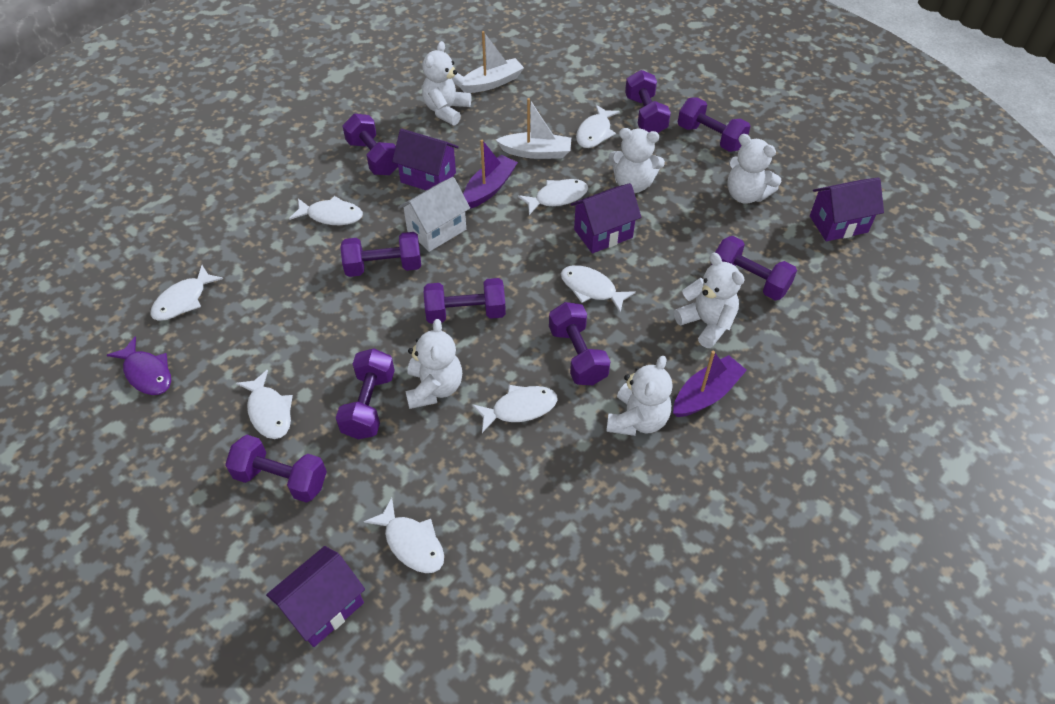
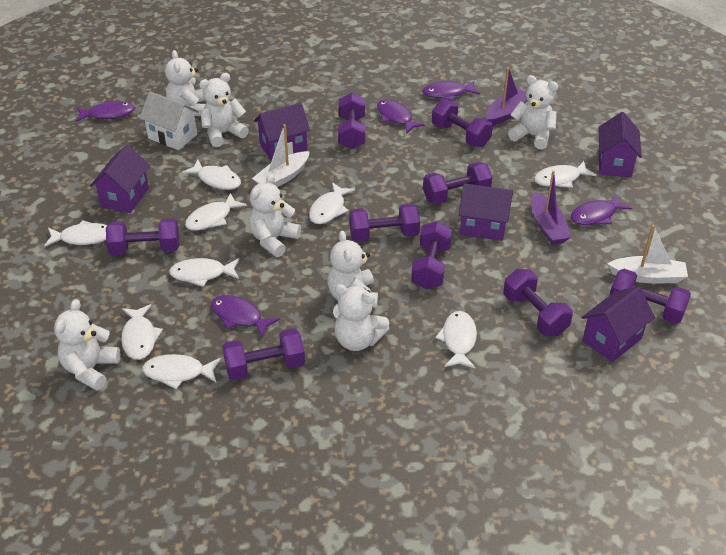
purple fish: [107,337,171,395] = 1 -> [76,100,135,122] [211,295,280,338] [377,99,425,134] [422,81,480,101] [570,193,632,225] = 5
purple house: [266,546,365,647] [392,129,459,190] [570,183,641,253] [810,177,884,241] = 4 -> [90,145,150,213] [254,103,310,161] [459,183,513,241] [581,286,655,362] [598,112,642,177] = 5
white fish: [151,265,223,321] [236,369,293,439] [289,196,363,225] [364,498,444,573] [472,385,558,433] [518,179,588,215] [561,265,636,313] [576,105,620,148] = 8 -> [44,220,108,247] [121,304,163,360] [142,354,221,389] [169,258,239,287] [182,160,241,190] [185,193,247,231] [309,182,355,224] [435,311,477,369] [534,161,597,188] = 9
white teddy bear: [405,319,462,409] [422,41,471,126] [606,356,673,436] [608,128,665,193] [674,253,744,348] [727,134,782,204] = 6 -> [54,299,120,391] [165,50,205,116] [199,73,249,147] [249,174,301,257] [327,231,378,308] [333,284,389,351] [508,75,558,149] = 7

